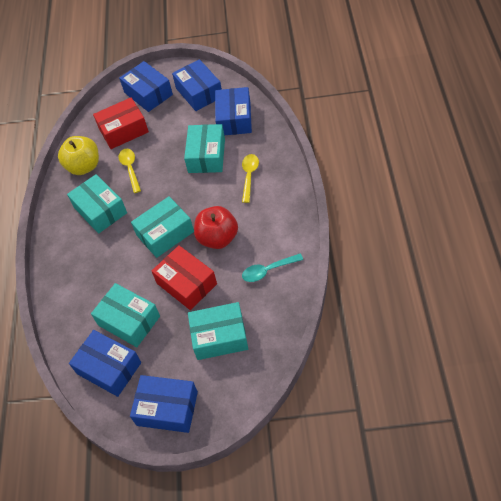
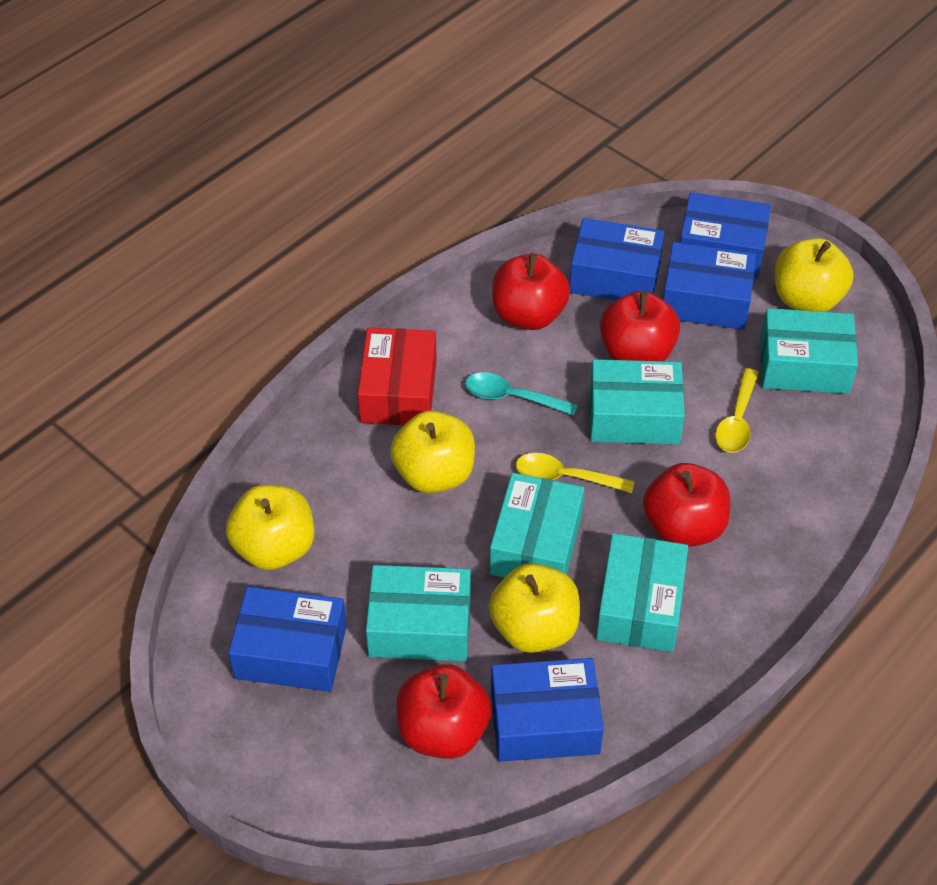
red apple: [194,206,238,249] = 1 -> [396,664,492,759] [492,253,570,330] [600,291,680,361] [643,463,730,547] = 4
red box: [93,98,149,149] [152,245,217,310] = 2 -> [358,328,437,425] = 1
yellow apple: [58,136,99,175] = 1 -> [226,485,314,570] [390,411,475,493] [489,563,580,653] [775,238,854,312] = 4

